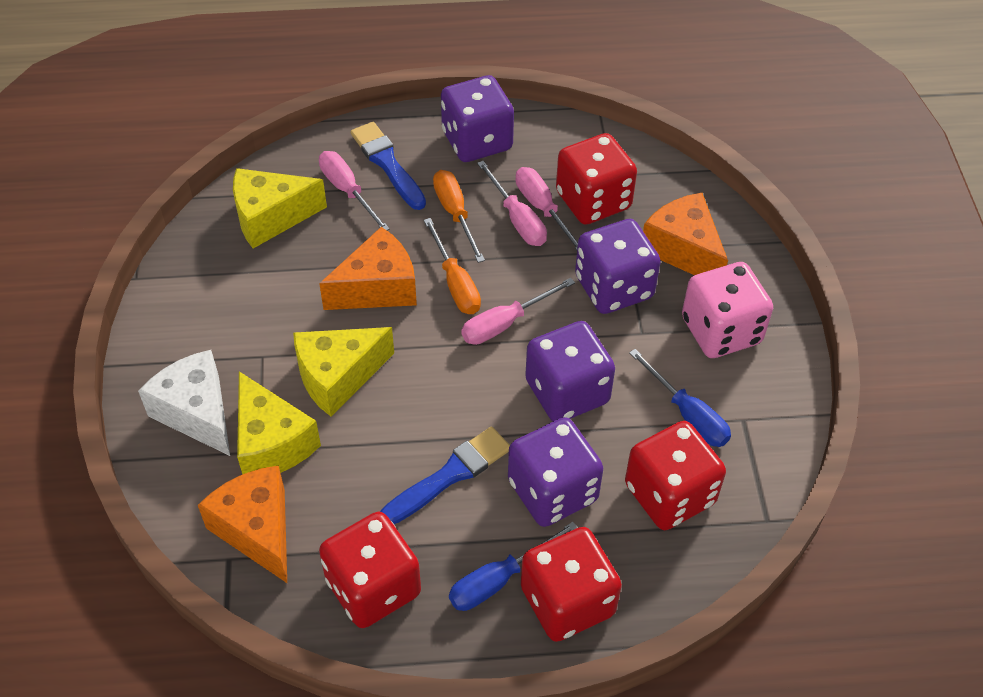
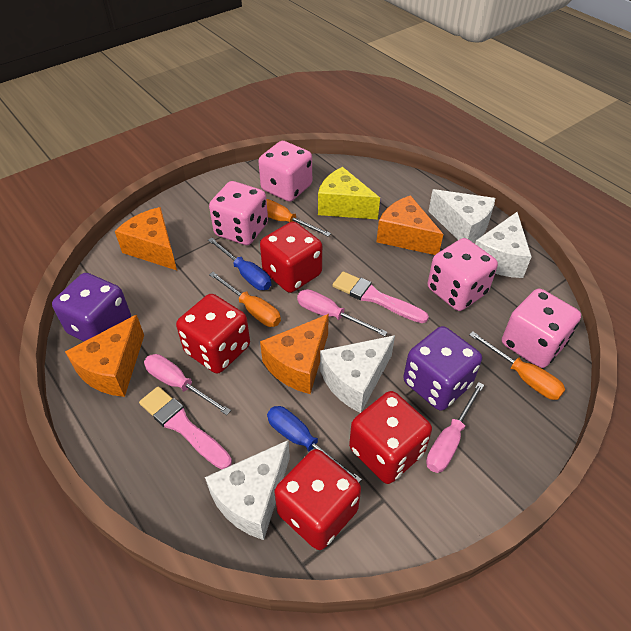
blue brush: [351,122,426,210] [380,427,510,524] = 2 -> none = 0
orange cheese: [198,465,287,583] [319,227,417,310] [643,193,728,275] = 3 -> [65,315,144,397] [115,207,177,270] [260,314,329,394] [377,195,443,255] = 4
orange screwdriver: [424,218,481,314] [433,170,485,263] = 2 -> [209,272,281,327] [266,199,331,237] [469,331,565,400] = 3
pink brush: none = 0 -> [139,386,232,469] [332,271,429,323] = 2
pink dice: [682,262,773,358] = 1 -> [209,181,268,245] [258,141,312,202] [428,238,498,311] [502,289,581,368] = 4
pink screwdriver: [319,151,390,230] [462,278,575,345] [477,161,547,246] [515,167,578,250] = 4 -> [144,354,231,415] [297,289,388,336] [426,382,484,473] = 3
purple dice: [441,75,514,162] [508,417,603,527] [525,321,615,421] [575,219,661,314] = 4 -> [52,273,131,341] [403,326,482,411] = 2
white cheese: [138,350,230,456] = 1 -> [205,440,290,540] [320,335,395,413] [429,189,495,243] [475,212,532,278] = 4
yellow cheese: [233,168,327,248] [237,372,321,474] [293,327,394,417] = 3 -> [318,167,380,219] = 1

